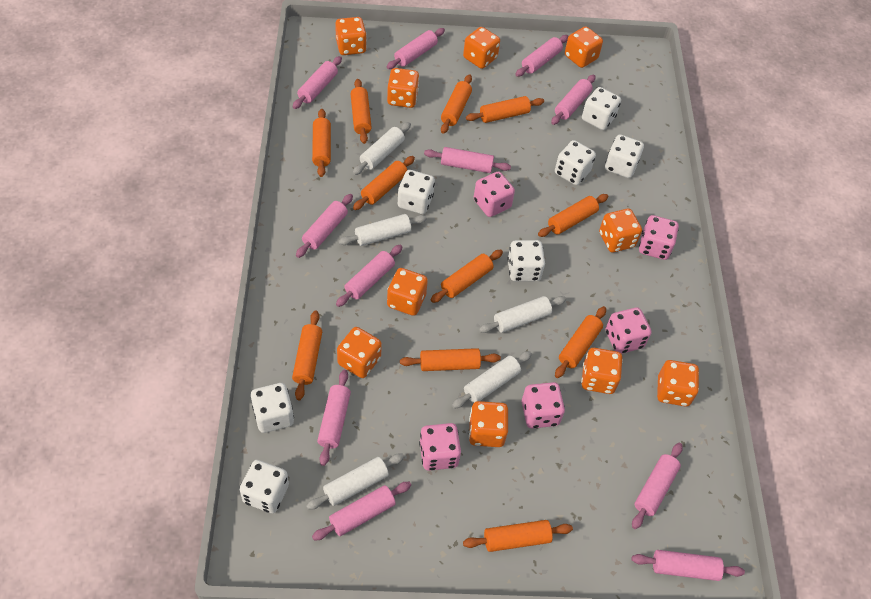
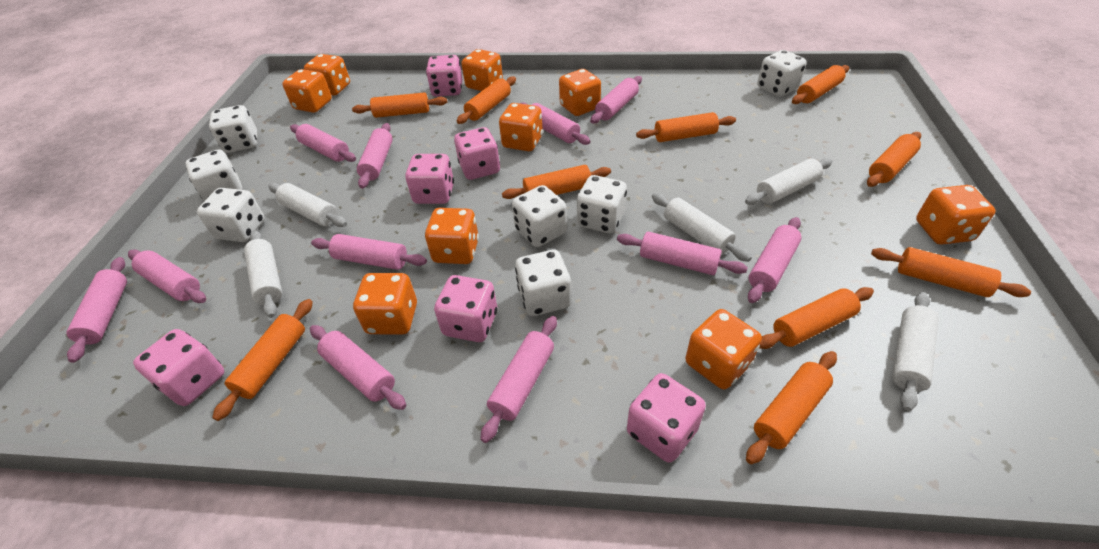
orange dice: [335,17,367,55] [337,327,382,378] [387,68,419,108] [387,268,428,316] [463,27,500,69] [469,401,508,447] [565,26,603,68] [581,348,623,394] [599,209,642,252] [657,360,699,407] = 10 -> [282,69,332,113] [304,54,350,96] [353,273,417,335] [425,208,479,264] [461,49,503,91] [499,103,543,151] [559,69,601,116] [685,309,762,389] [916,185,996,245] = 9
orange rolling pin: [292,310,322,400] [312,109,331,177] [351,79,372,144] [353,156,415,210] [400,348,501,371] [431,250,503,303] [441,75,472,134] [463,520,573,552] [466,96,544,123] [538,194,608,237] [555,306,606,378] = 11 -> [212,299,313,421] [352,93,447,118] [457,76,516,124] [502,165,611,199] [636,112,736,142] [746,351,837,464] [759,287,874,349] [792,65,849,104] [867,132,921,187] [871,247,1031,297] = 10
pink dice: [419,423,461,471] [474,171,515,217] [522,382,565,429] [606,307,651,354] [639,215,679,260] = 5 -> [133,329,224,406] [405,154,454,204] [426,55,463,97] [434,275,497,342] [454,127,500,180] [627,373,706,463] = 6

